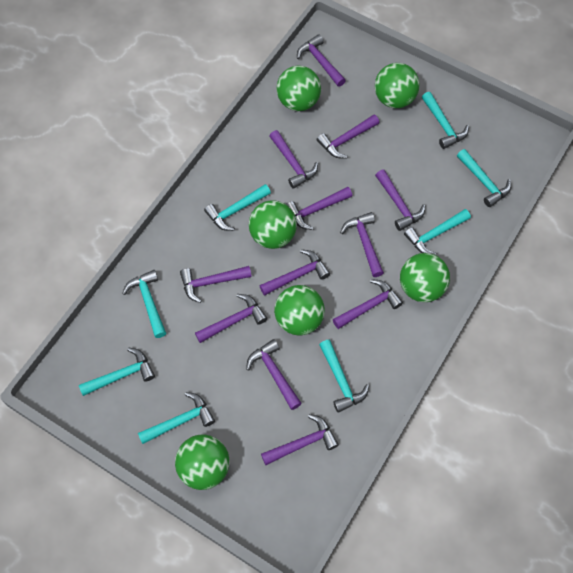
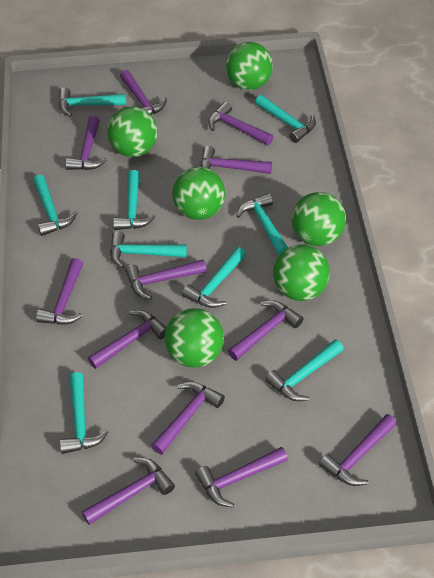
turquoise hammer: [79,347,155,396] [122,270,166,338] [138,392,215,444] [204,184,271,231] [319,340,369,413] [404,209,471,255] [422,92,469,149] [457,149,511,207] = 8 -> [33,175,77,236] [59,88,126,117] [60,372,109,454] [110,231,187,268] [113,170,155,230] [182,247,246,308] [236,193,288,256] [255,95,316,143] [265,339,344,401] = 9

